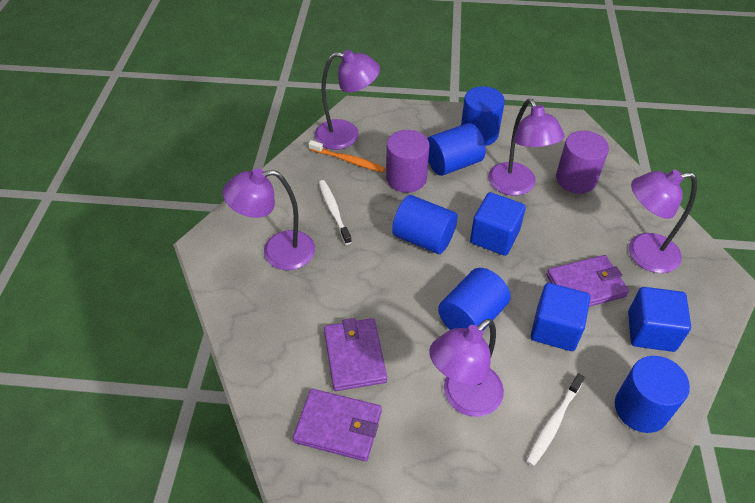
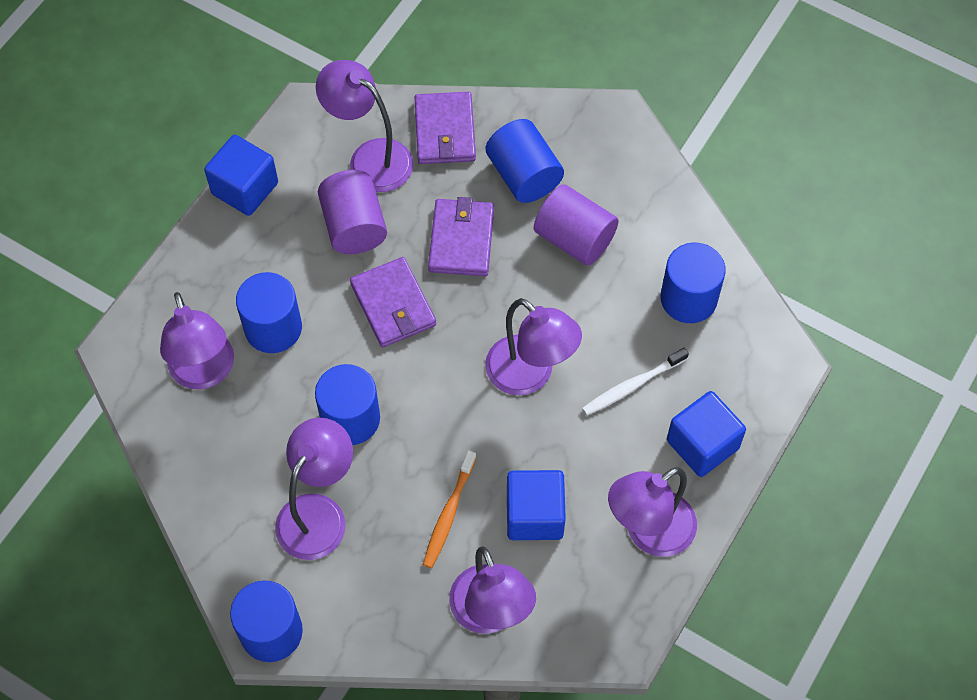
purple lamp: [223,168,315,270] [314,50,380,150] [429,319,504,417] [488,99,564,196] [629,170,697,273] = 5 -> [160,292,234,389] [275,418,353,560] [316,60,413,192] [449,546,536,633] [485,298,582,395] [608,467,697,557] = 6
white toothbrush: [319,180,352,245] [526,373,585,466] = 2 -> [582,348,689,415] = 1

